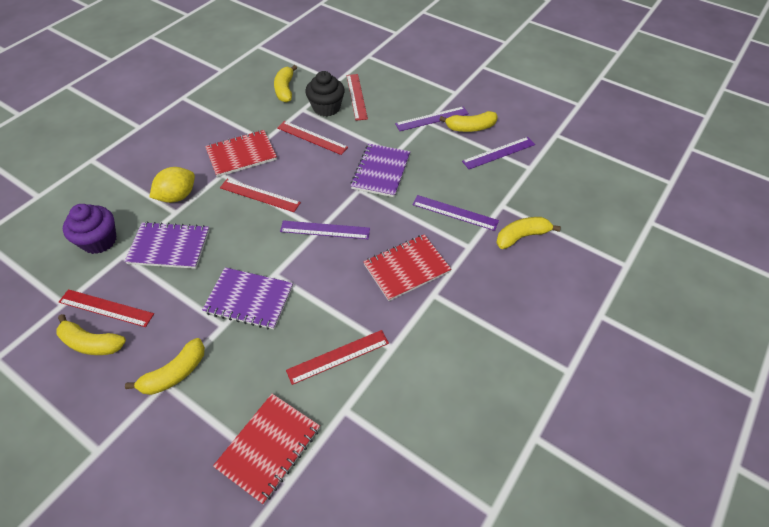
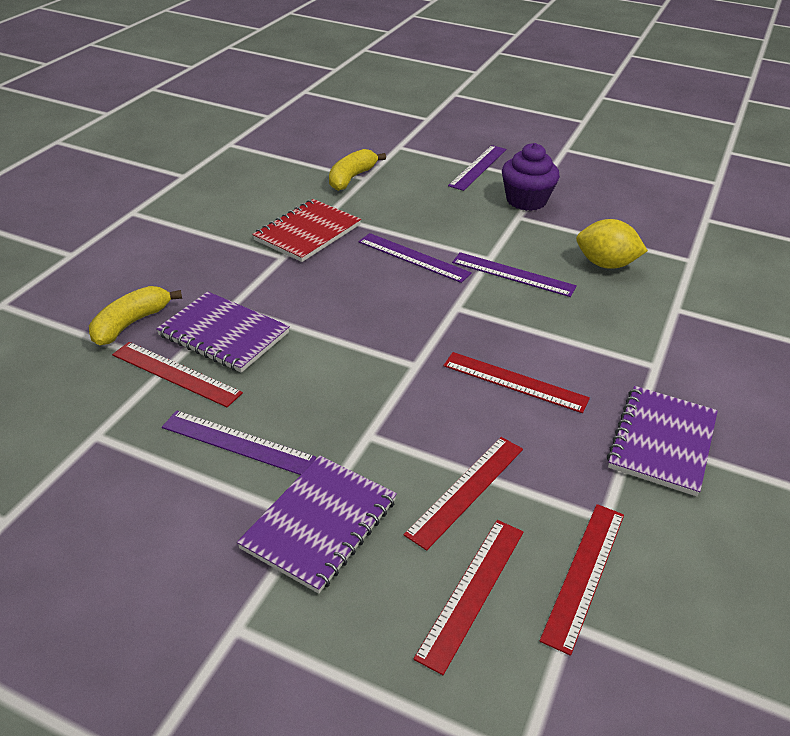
black cupcake: [305,71,345,117] = 1 -> none = 0
red notebook: [205,130,277,177] [213,394,320,504] [363,234,452,301] = 3 -> [252,199,361,262] = 1
yellow banana: [56,314,126,355] [125,338,205,395] [274,65,297,102] [439,111,498,132] [496,217,561,249] = 5 -> [89,286,182,345] [329,149,386,191] = 2

